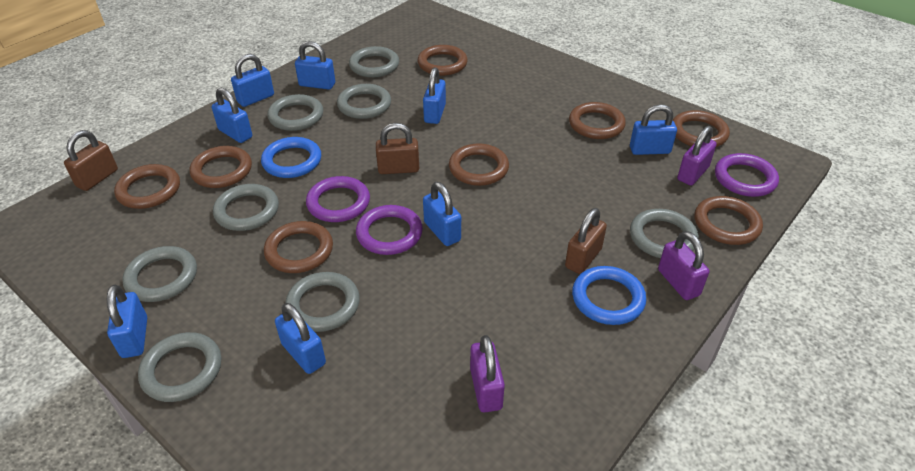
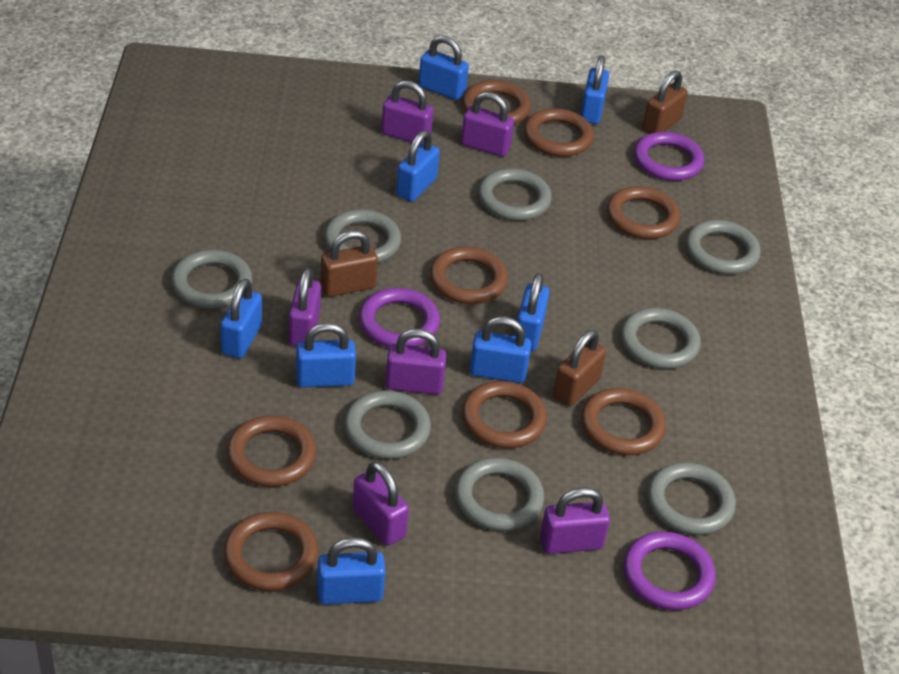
blue ring: [261,137,321,178] [572,266,646,325] = 2 -> none = 0
purple padlock: [470,335,505,413] [658,231,709,300] [677,126,717,185] = 3 -> [289,268,321,346] [352,461,409,546] [381,80,434,144] [385,329,447,395] [461,92,514,157] [540,487,610,554] = 6

